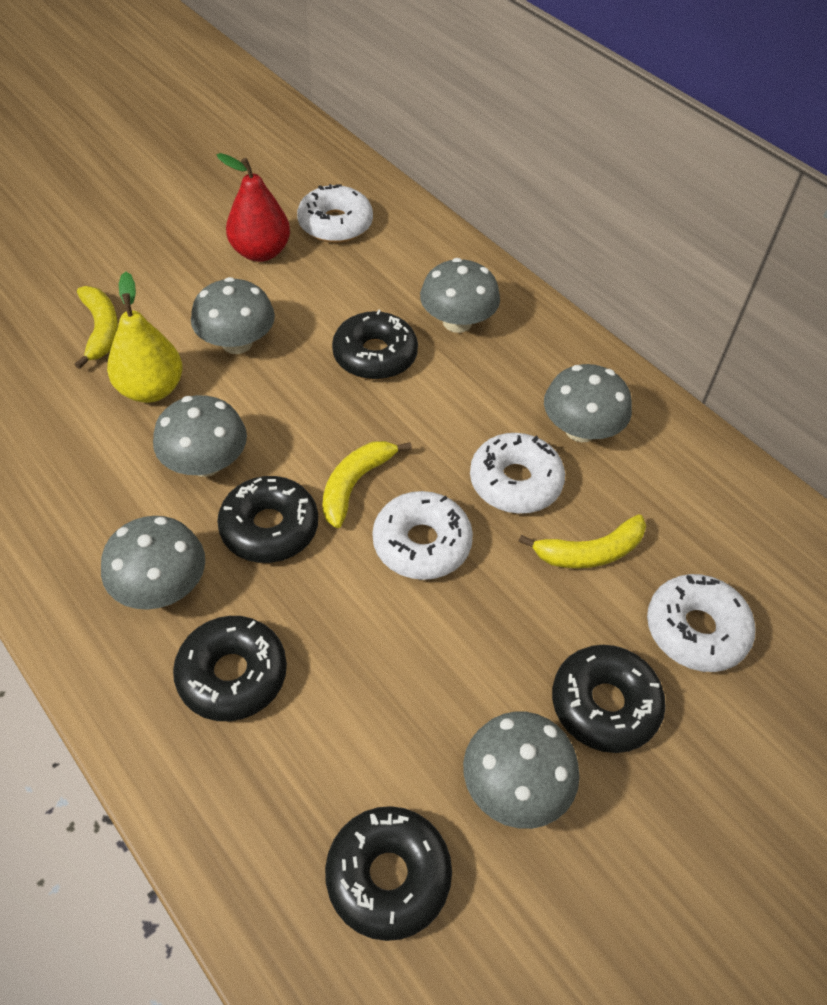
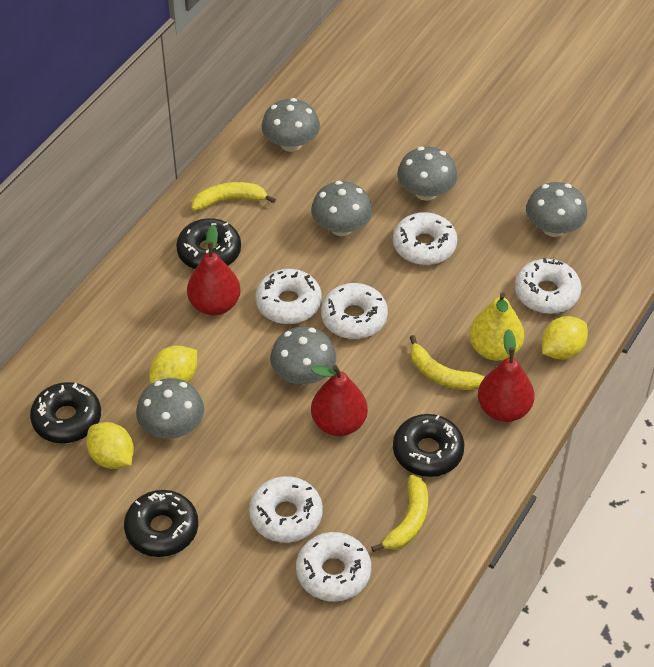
black donut: [173,616,287,721] [217,476,318,563] [325,806,452,941] [332,309,418,380] [552,645,666,753] = 5 -> [30,382,101,443] [124,490,198,557] [176,218,241,269] [393,414,464,477] = 4
red pear: [217,153,290,262] = 1 -> [187,225,241,315] [311,365,368,436] [478,329,534,422] = 3
white donut: [297,184,373,243] [372,491,473,580] [470,433,565,514] [647,574,756,672] = 4 -> [249,476,323,543] [255,269,322,324] [296,532,371,601] [321,283,388,339] [393,212,457,265] [515,258,582,314] = 6
yellow lemon: none = 0 -> [86,422,134,469] [149,346,197,384] [542,316,588,360] = 3

